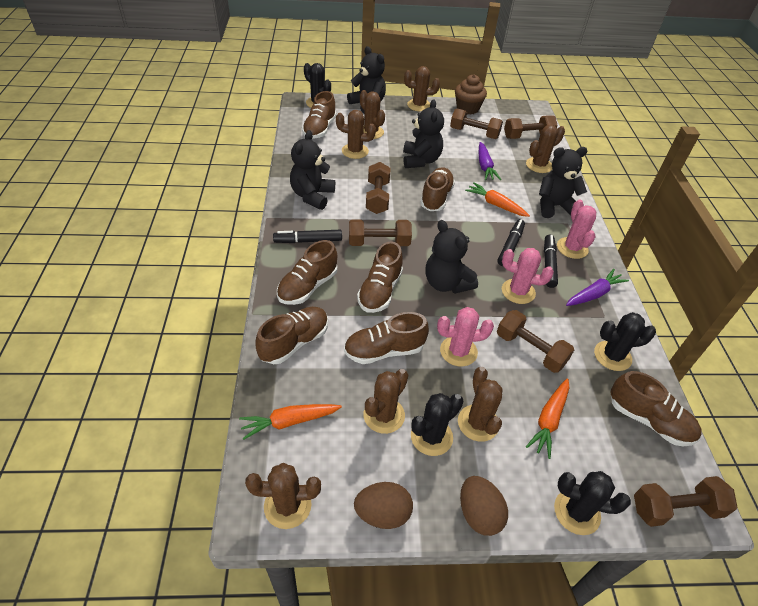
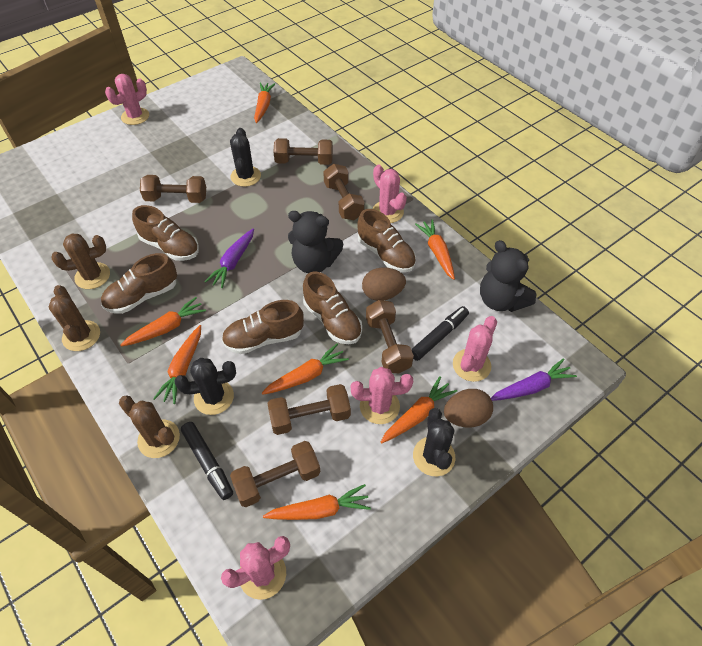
black cactus: [304,63,331,108] [411,393,463,456] [554,471,631,535] [594,312,656,371] = 4 -> [175,358,236,415] [230,128,261,187] [413,408,455,476] = 3
black marker: [273,230,342,243] [498,219,525,266] [544,234,558,288] = 3 -> [181,422,233,500] [411,306,469,361] = 2
black teddy bear: [290,130,335,210] [347,46,386,114] [403,99,444,168] [425,220,478,294] [539,147,587,218] = 5 -> [288,211,343,273] [480,240,537,312] = 2
brown cactus: [245,463,321,529] [336,110,376,159] [360,90,385,139] [364,369,408,434] [404,66,440,111] [458,367,503,442] [526,125,565,173] = 7 -> [49,285,100,351] [52,234,110,289] [119,395,180,458] = 3
brown cupcake: [455,75,487,115] = 1 -> none = 0
brown shoe: [255,307,328,364] [277,240,337,305] [302,91,336,139] [344,312,429,364] [357,241,403,313] [420,167,455,211] [611,371,702,446] = 7 -> [101,253,177,314] [132,205,199,261] [222,300,304,354] [303,272,362,344] [357,209,416,273] = 5
orange carrot: [239,404,342,440] [465,182,530,217] [526,378,569,459] = 3 -> [120,297,206,347] [153,325,201,404] [254,83,275,123] [262,344,349,395] [263,484,371,520] [381,376,457,443] [415,219,455,280] = 7
pink cactus: [437,307,494,367] [502,248,554,304] [557,200,596,259] = 3 -> [105,74,149,125] [221,536,290,600] [351,367,413,424] [373,165,407,223] [453,316,497,382] = 5

